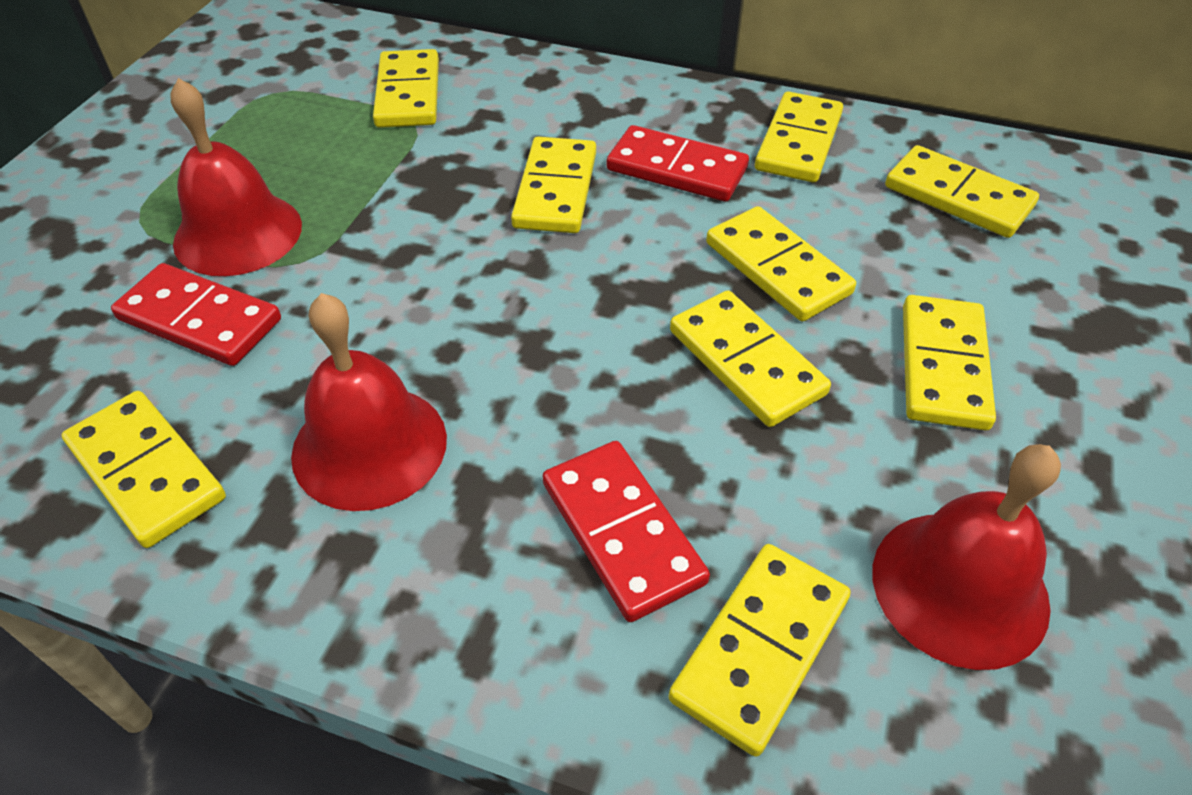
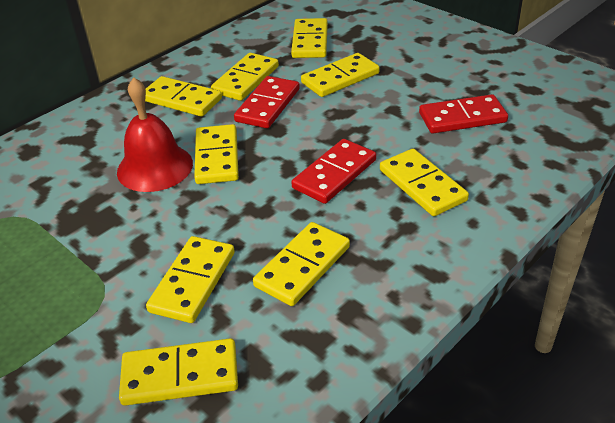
red bell: [171,78,302,276] [291,293,447,511] [873,444,1061,670] = 3 -> [117,77,193,192] = 1

